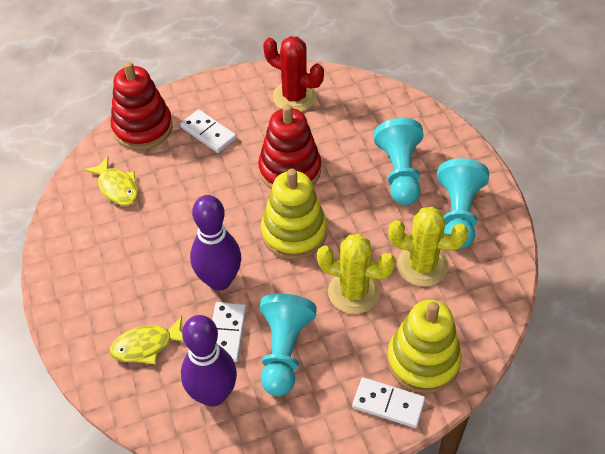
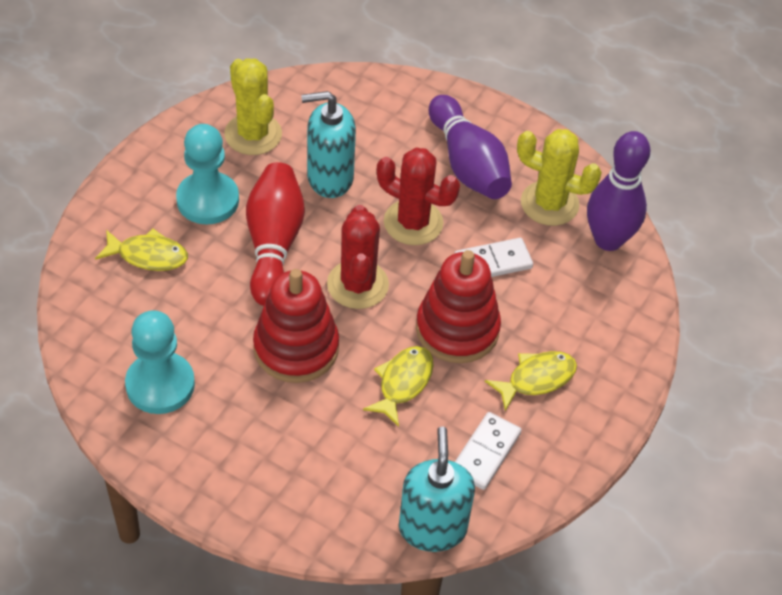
red bowling pin: none = 0 -> [246,162,305,306] = 1
red cactus: [263,36,324,112] = 1 -> [327,205,389,309] [377,147,460,245] = 2
turquoise pawn: [259,293,317,396] [374,118,424,205] [437,158,489,249] = 3 -> [125,310,195,414] [176,124,239,225] = 2
turquoise soap dispenser: none = 0 -> [301,91,356,198] [399,426,475,552] = 2
white domino: [180,110,236,153] [212,302,247,362] [352,377,426,428] = 3 -> [454,238,533,277] [455,412,522,490] = 2
yellow fish: [84,156,139,206] [110,316,184,364] = 2 -> [95,228,188,271] [363,346,434,427] [485,351,577,411] = 3
yellow stacking toy: [261,169,327,259] [387,300,462,393] = 2 -> none = 0

